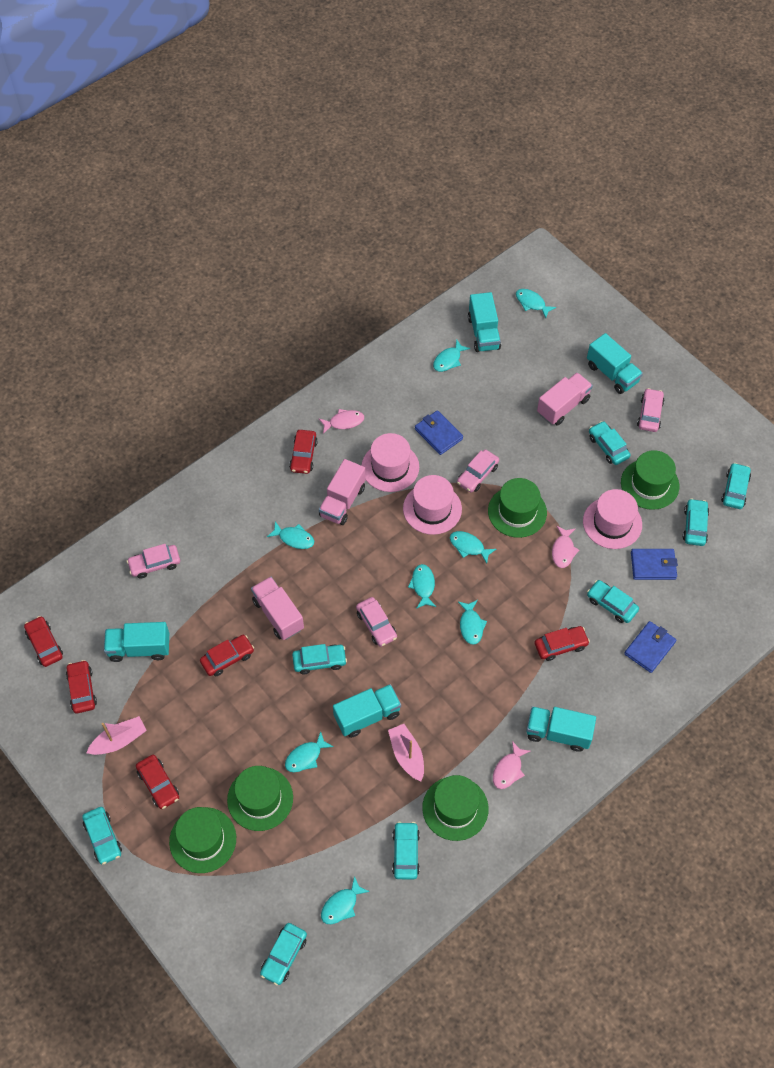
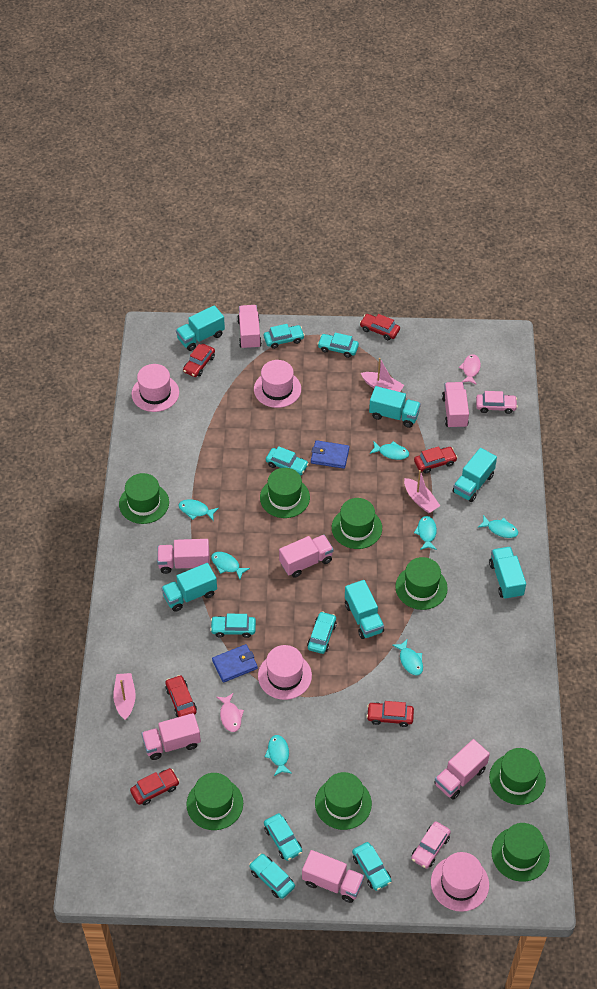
blue wallet: [415,410,463,455] [624,621,676,673] [631,549,678,580] = 3 -> [212,644,258,683] [311,440,349,469] = 2
green hat: [169,807,236,873] [227,766,293,831] [422,775,489,841] [488,478,547,538] [621,450,679,510] = 5 -> [119,473,169,524] [186,773,243,830] [260,468,310,518] [315,772,372,830] [332,498,382,549] [395,557,448,610] [489,748,546,805] [492,823,550,882] = 8
pink boat: [87,716,147,755] [388,724,424,781] = 2 -> [113,673,136,720] [361,358,404,392] [404,470,440,513] = 3
pink car: [127,544,180,579] [356,597,397,647] [457,449,499,492] [637,388,665,432] = 4 -> [411,821,451,869] [476,391,518,414] = 2
pink fish: [319,409,364,434] [493,741,530,789] [552,526,579,568] = 3 -> [217,693,244,732] [459,354,481,385] = 2
pink hat: [362,433,419,492] [403,475,462,535] [583,489,642,549] = 3 -> [131,364,179,412] [254,360,301,408] [258,645,312,700] [431,852,489,912] = 4
pink truck: [251,577,304,640] [319,459,366,525] [537,373,593,426] = 3 -> [141,713,201,760] [157,539,210,574] [237,305,262,350] [279,535,334,578] [302,850,364,903] [434,739,490,800] [442,382,469,429] = 7
turquoise fish: [267,521,314,549] [285,731,334,772] [321,876,370,924] [408,564,436,609] [433,339,470,372] [450,531,496,564] [458,600,487,645] [516,289,556,318] = 8 -> [179,499,219,520] [211,552,250,579] [265,735,292,776] [370,441,409,460] [392,638,423,675] [414,516,437,550] [477,515,518,538] = 7
turquoise truck: [104,622,169,662] [333,684,401,738] [468,292,501,352] [527,706,596,752] [587,333,643,394] = 5 -> [161,563,217,612] [176,305,225,351] [345,580,384,639] [369,386,421,428] [453,448,497,502] [489,547,526,600] = 6

